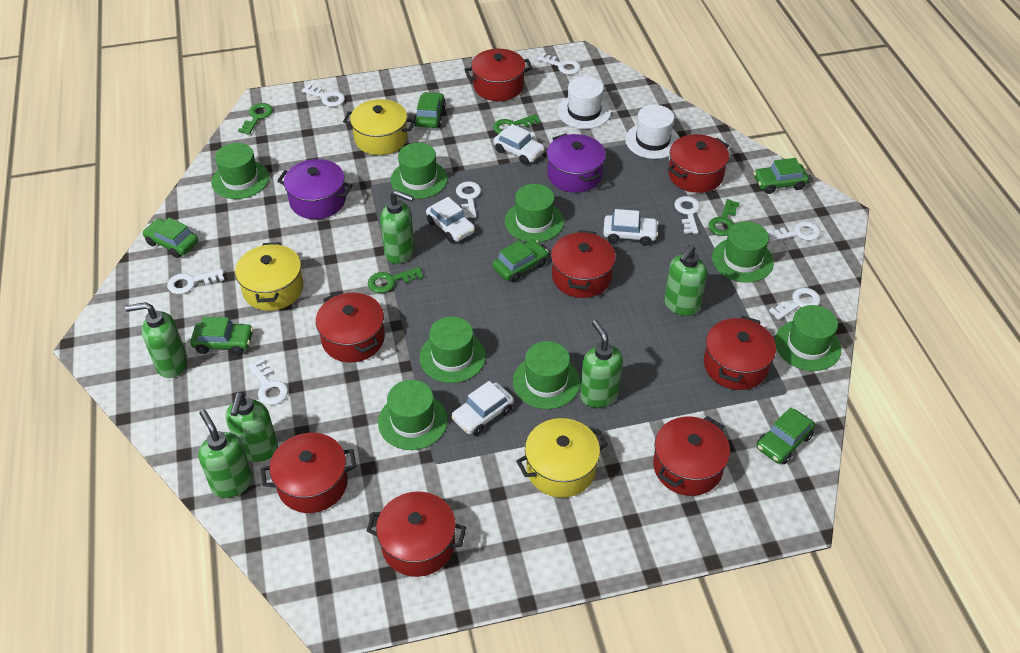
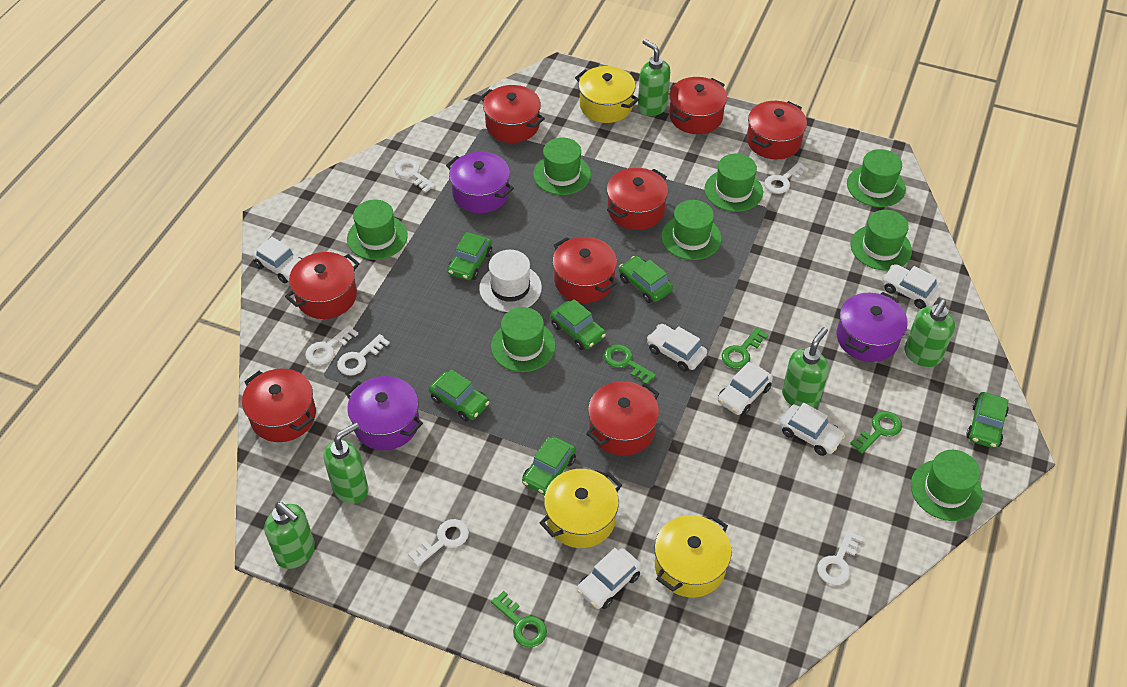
green soap dispenser: [125,302,187,378] [198,409,253,498] [225,392,278,462] [380,190,414,264] [580,320,623,408] [664,245,707,316] = 6 -> [264,502,315,569] [323,422,368,504] [638,39,670,116] [782,327,829,408] [904,300,955,367] = 5
purple pot: [277,159,352,219] [547,133,606,193] = 2 -> [345,376,423,450] [446,152,514,213] [837,292,908,362] = 3
white car: [426,197,475,243] [451,381,514,436] [493,124,545,165] [603,209,659,245] = 4 -> [252,237,302,283] [577,547,642,609] [647,324,707,372] [718,362,773,416] [780,403,846,456] [882,264,942,309] = 6
white hat: [557,76,611,129] [625,105,680,159] = 2 -> [479,250,542,312] = 1
white key: [167,269,224,294] [248,358,288,405] [301,84,345,107] [456,181,481,218] [537,53,581,75] [674,196,700,234] [767,221,821,241] [769,288,820,320] = 8 -> [305,325,358,365] [337,334,390,376] [394,159,435,193] [408,519,469,567] [764,162,808,194] [817,530,863,585] = 6

